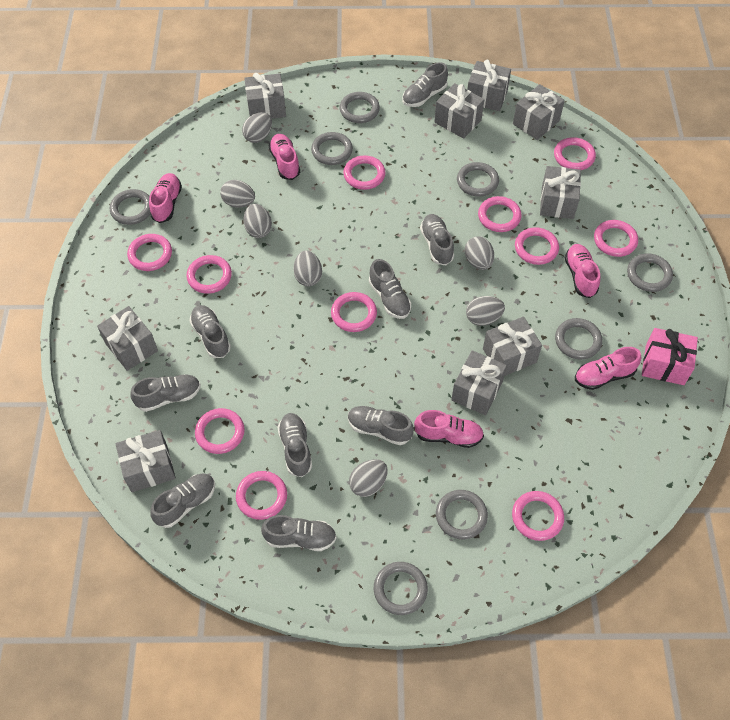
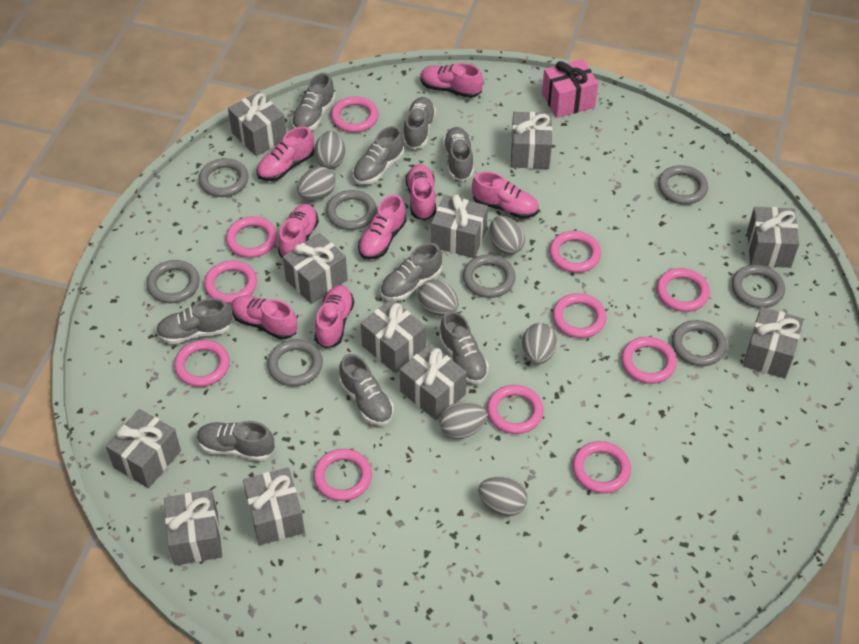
grey gift: [97,306,158,371] [116,430,176,492] [244,73,286,119] [434,83,484,139] [451,350,507,415] [467,60,511,111] [483,316,542,376] [513,84,565,140] [540,166,581,219] = 9 -> [106,409,181,488] [164,490,222,565] [228,91,286,156] [243,467,305,545] [283,233,348,304] [361,299,426,374] [400,343,467,420] [431,194,488,258] [511,112,552,169] [743,307,804,379] [747,207,799,268] = 11
pink shoe: [149,173,182,223] [269,134,300,180] [414,410,484,448] [565,244,600,298] [575,347,641,390] = 5 -> [231,295,297,340] [256,126,314,181] [278,204,319,258] [314,285,354,348] [358,194,406,260] [406,164,436,220] [420,63,483,98] [472,171,539,219] = 8

